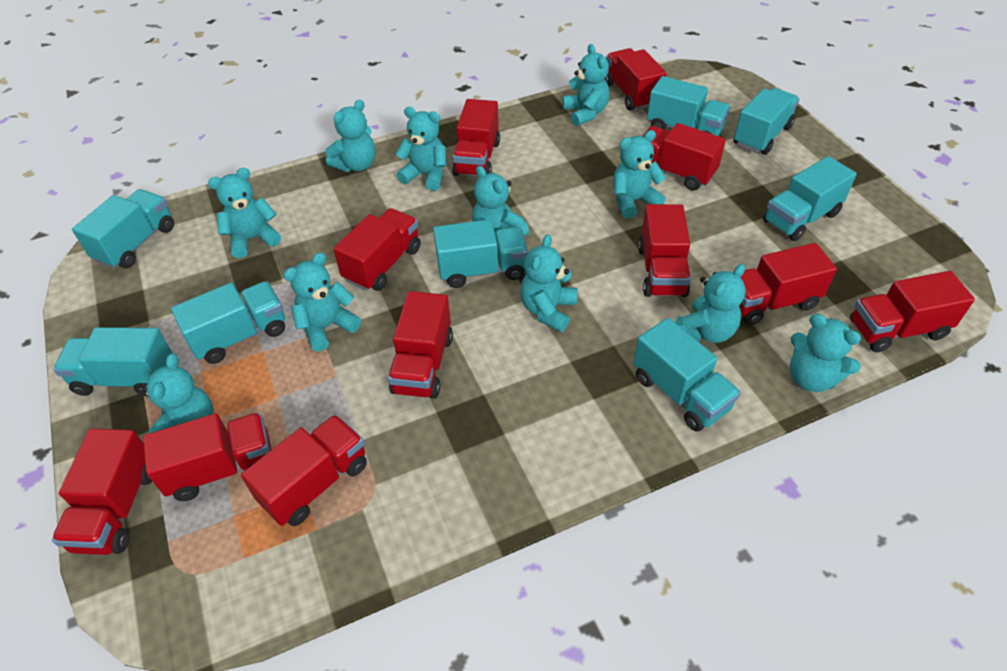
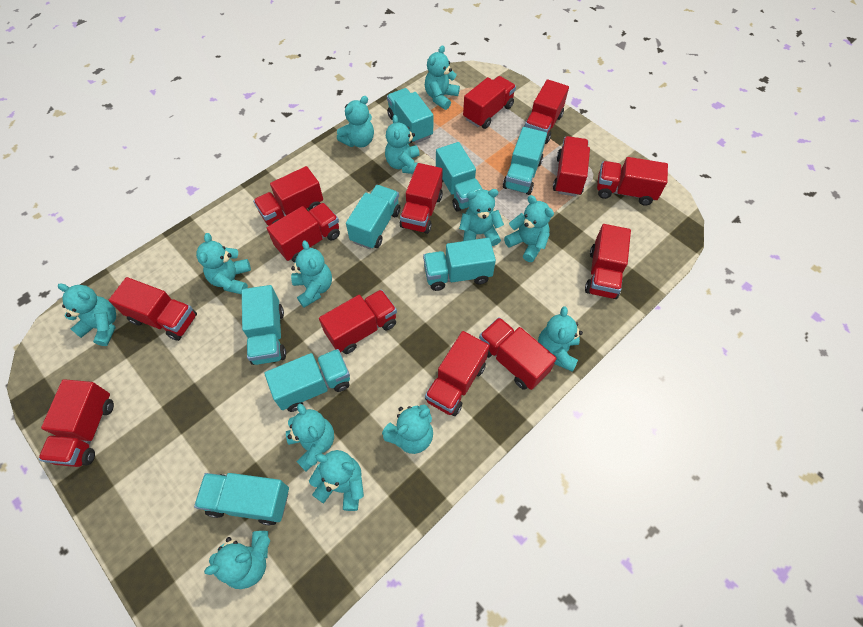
red truck: [52,428,152,555] [143,413,272,501] [241,415,367,526] [333,208,420,291] [388,291,453,399] [452,99,500,176] [605,48,667,111] [638,204,691,297] [643,123,726,191] [739,243,837,325] [850,271,975,352] = 11 -> [39,379,114,467] [108,277,197,341] [253,166,323,226] [267,203,340,262] [319,290,397,354] [400,163,443,234] [425,331,490,416] [463,76,516,129] [479,317,557,390] [524,79,569,144] [553,136,590,196] [585,224,631,299] [597,157,668,206] = 13
turquoise teddy bear: [142,354,214,434] [208,168,281,258] [283,253,361,351] [325,100,376,172] [395,107,447,191] [472,166,529,236] [520,234,578,332] [563,44,609,126] [613,130,666,218] [675,264,746,343] [790,314,861,392] = 11 -> [58,283,116,346] [196,233,251,295] [204,531,270,589] [286,403,334,471] [291,240,332,308] [309,450,364,511] [337,96,374,148] [382,405,433,454] [385,115,419,174] [425,45,460,110] [459,189,504,246] [504,195,554,262] [538,306,583,372] = 13

